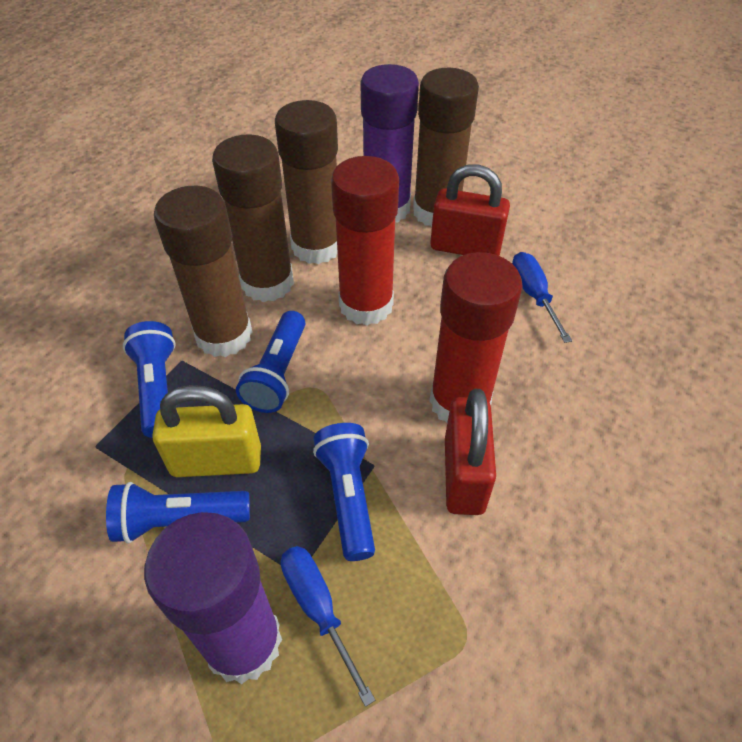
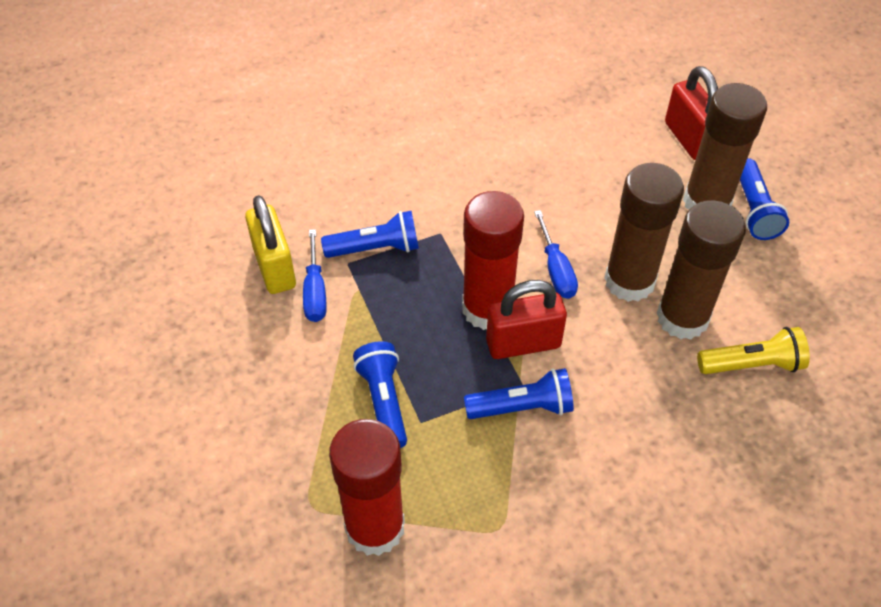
brown glue stick: [154,186,252,357] [212,134,294,302] [275,100,338,264] [413,68,479,226] = 4 -> [604,163,684,302] [656,200,746,340] [683,83,767,210] = 3
purple glue stick: [144,512,282,684] [361,64,419,222] = 2 -> none = 0
yellow flashlight: none = 0 -> [697,327,810,374] = 1

